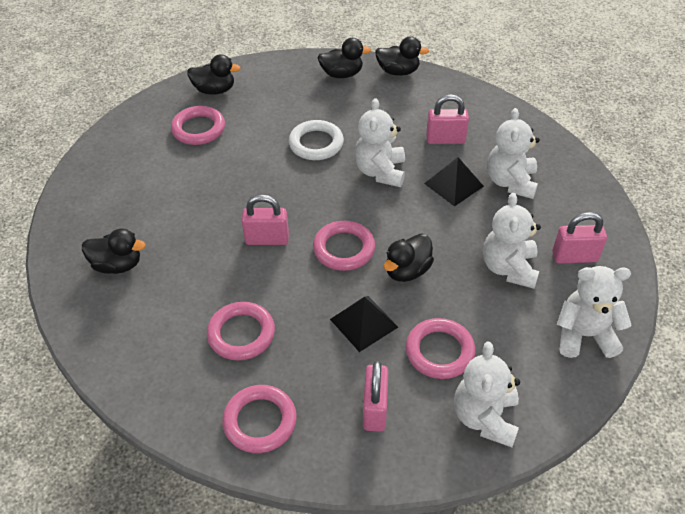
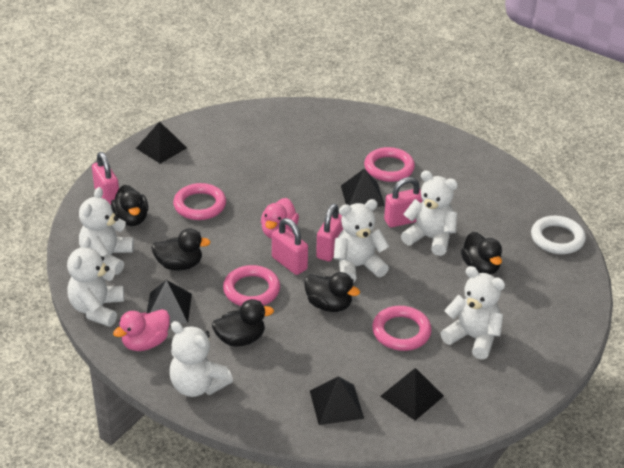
black pyramid: [330,296,398,352] [424,157,484,207] = 2 -> [136,121,187,164] [147,280,192,323] [310,377,364,425] [341,169,385,207] [380,368,444,421] = 5
pink duck: none = 0 -> [113,309,170,351] [261,198,299,239] = 2
pink ring: [171,106,225,145] [207,302,275,360] [222,385,297,453] [313,221,375,271] [406,318,475,379] = 5 -> [173,183,226,220] [223,265,280,306] [364,147,415,182] [372,306,432,351] = 4
white teddy bear: [354,98,405,187] [454,342,520,447] [483,193,541,289] [487,108,540,199] [557,266,632,358] = 5 -> [67,236,124,327] [79,187,134,275] [169,321,233,397] [334,199,389,283] [401,171,458,256] [440,266,505,360] = 6

